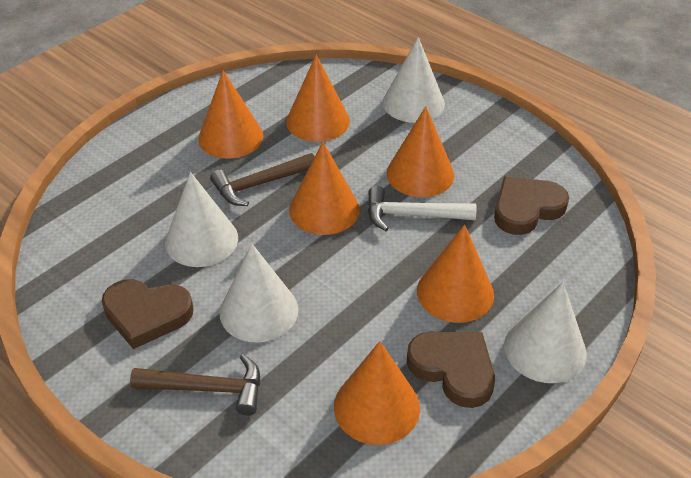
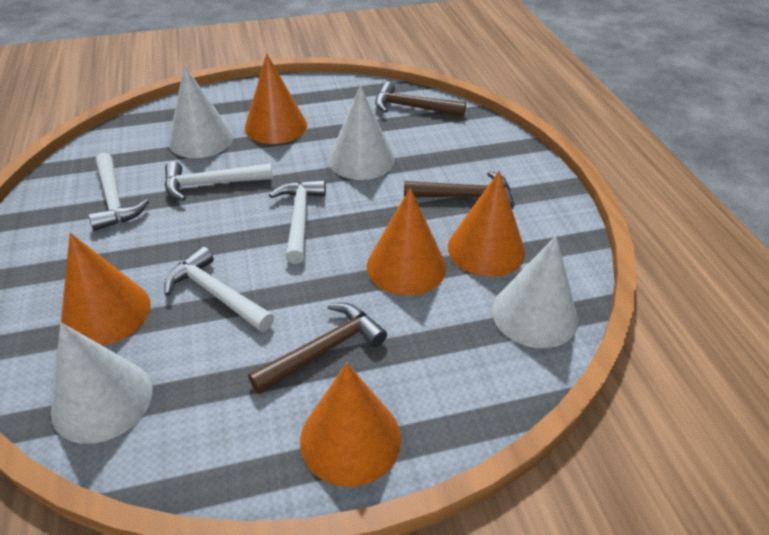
brown hammer: [130,354,260,415] [210,153,315,206] = 2 -> [248,303,387,394] [375,81,466,117] [404,171,514,209] = 3
brown heart: [102,279,194,349] [407,332,495,408] [494,177,569,235] = 3 -> none = 0
orange cone: [198,70,263,159] [286,55,350,142] [289,142,360,235] [334,341,420,445] [387,106,454,197] [417,224,494,323] = 6 -> [61,233,150,346] [245,53,307,144] [300,363,401,487] [367,188,446,296] [448,171,525,277] = 5
white hammer: [368,186,477,231] = 1 -> [88,153,149,231] [164,246,274,332] [165,162,273,201] [269,180,326,264] = 4

